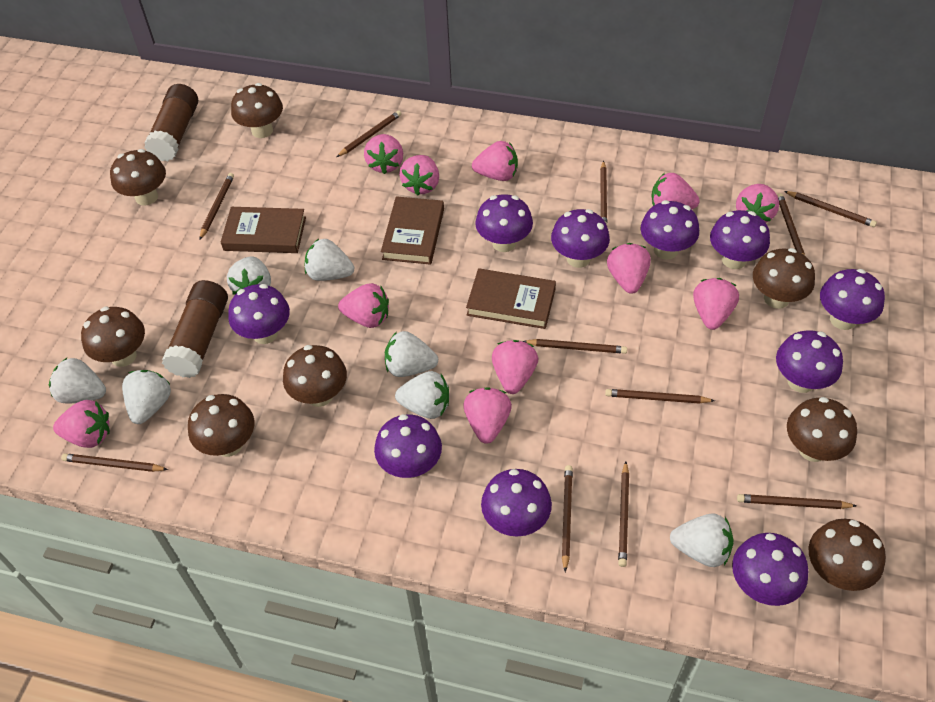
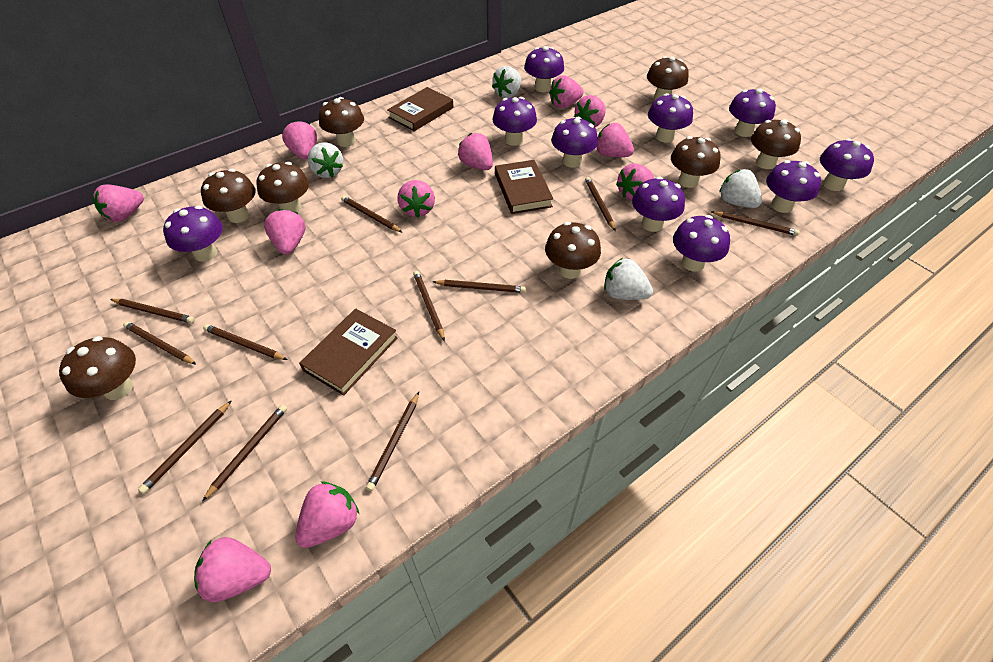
brown glue stick: [144,84,198,161] [162,280,228,378] = 2 -> none = 0
white strawberry: [49,358,106,404] [122,370,171,424] [227,256,271,295] [305,239,354,281] [385,331,438,377] [395,371,449,419] [670,513,734,567] = 7 -> [308,142,343,178] [492,66,521,98] [604,258,653,300] [719,169,762,208] = 4

